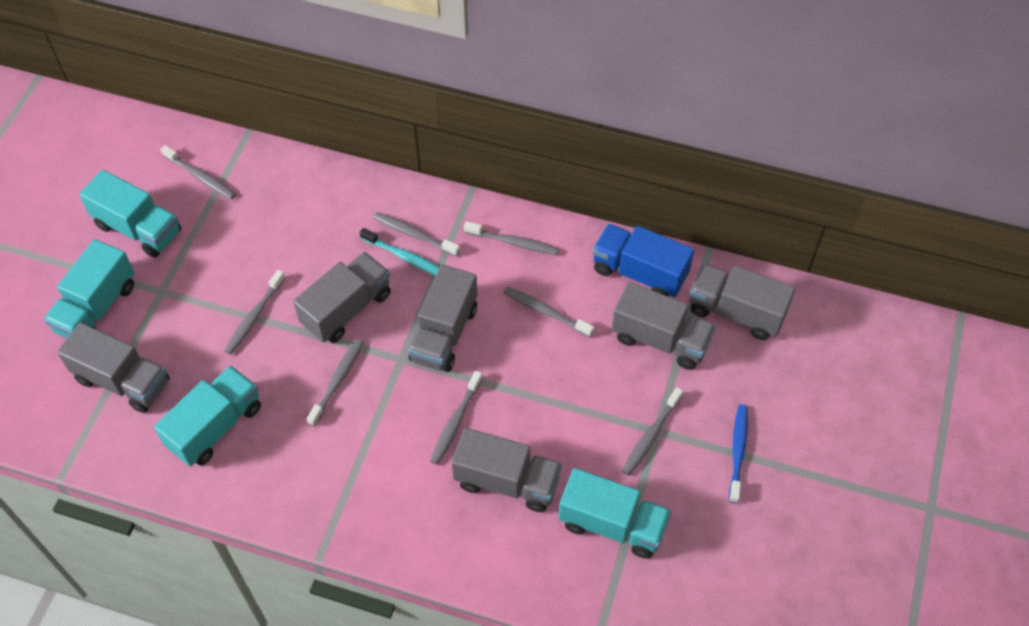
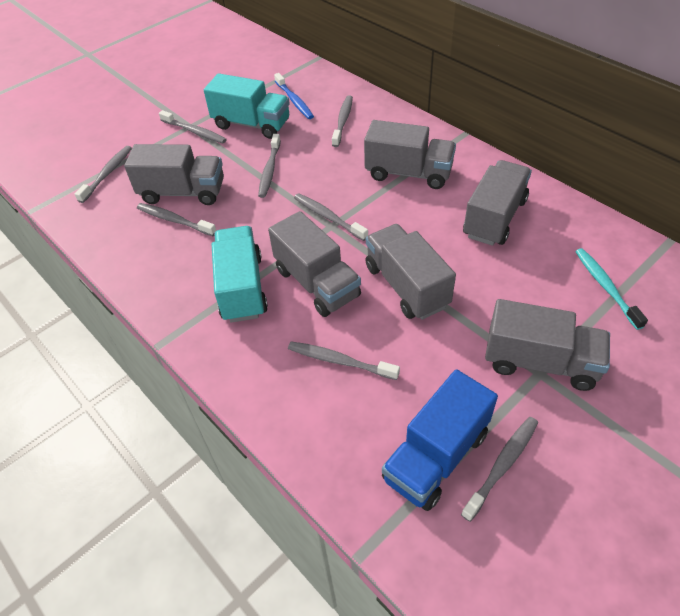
turquoise truck: [44,239,134,338] [79,170,181,258] [154,366,261,467] [558,468,671,559] = 4 -> [204,73,290,139] [212,226,268,323] = 2

